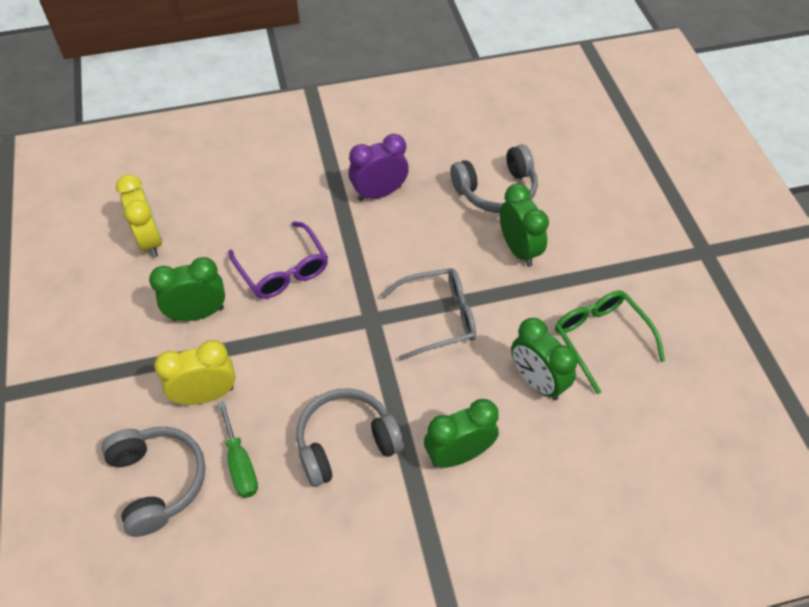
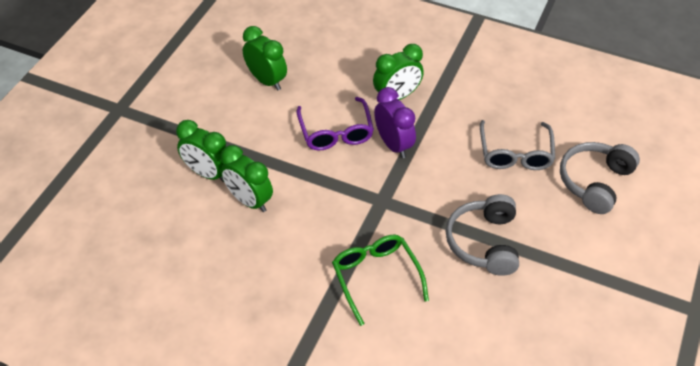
green screwdriver: [218,401,258,498] = 1 -> none = 0
grey headphones: [102,427,206,537] [296,388,405,487] [451,144,538,213] = 3 -> [446,194,519,276] [560,142,640,214] = 2
yellow clock: [116,174,162,258] [154,340,235,405] = 2 -> none = 0

